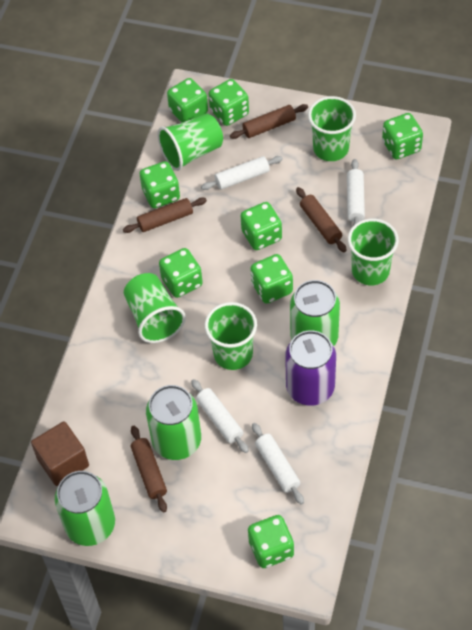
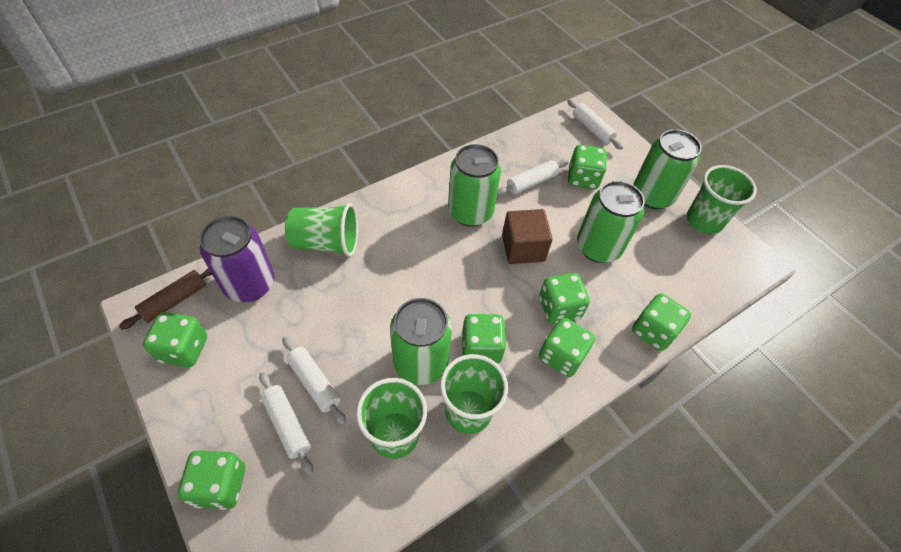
brown rolling pin: [123,197,207,233] [131,426,167,512] [230,104,308,139] [296,187,347,252] = 4 -> [119,268,212,330] = 1
green can: [55,471,115,546] [146,385,201,460] [290,280,340,346] = 3 -> [390,298,452,385] [448,144,501,226] [577,181,645,263] [633,129,702,209] = 4
green cup: [124,273,186,343] [158,114,223,171] [205,302,257,370] [308,96,356,161] [348,219,399,285] = 5 -> [285,203,358,257] [356,378,427,459] [440,354,508,434] [687,165,757,234] = 4
green dice: [140,161,180,208] [159,248,203,298] [167,78,208,123] [209,79,249,126] [241,202,282,250] [248,515,294,568] [251,254,293,304] [382,113,423,159] = 8 -> [143,312,207,367] [178,450,245,510] [462,314,507,364] [539,273,590,324] [539,318,595,377] [568,145,607,190] [632,293,691,351] = 7

